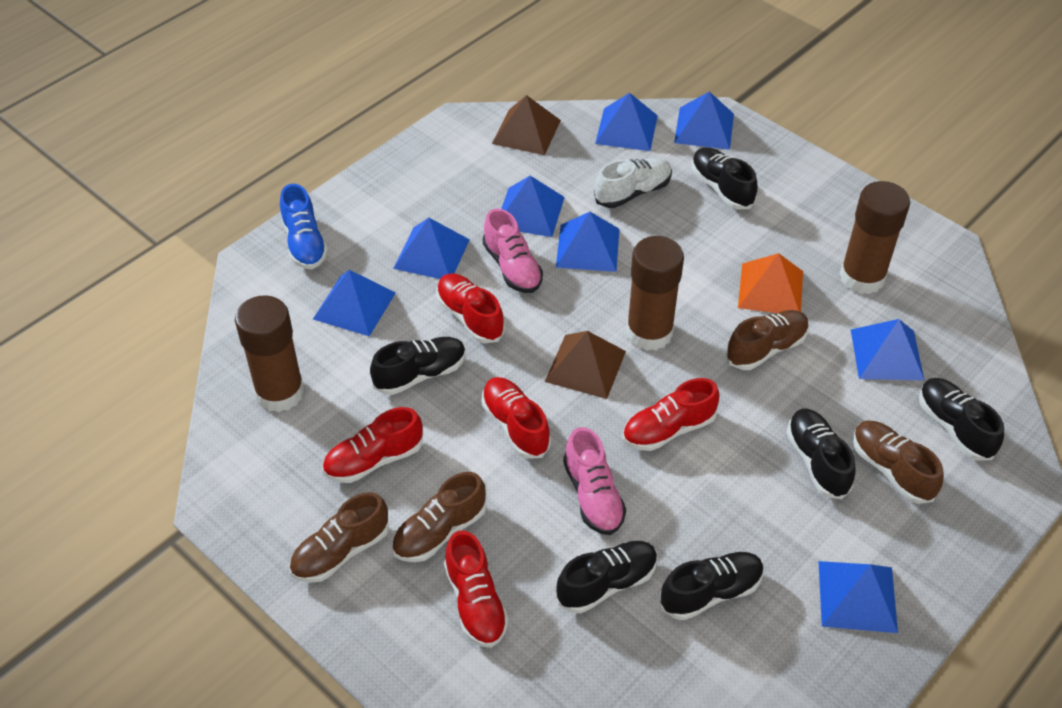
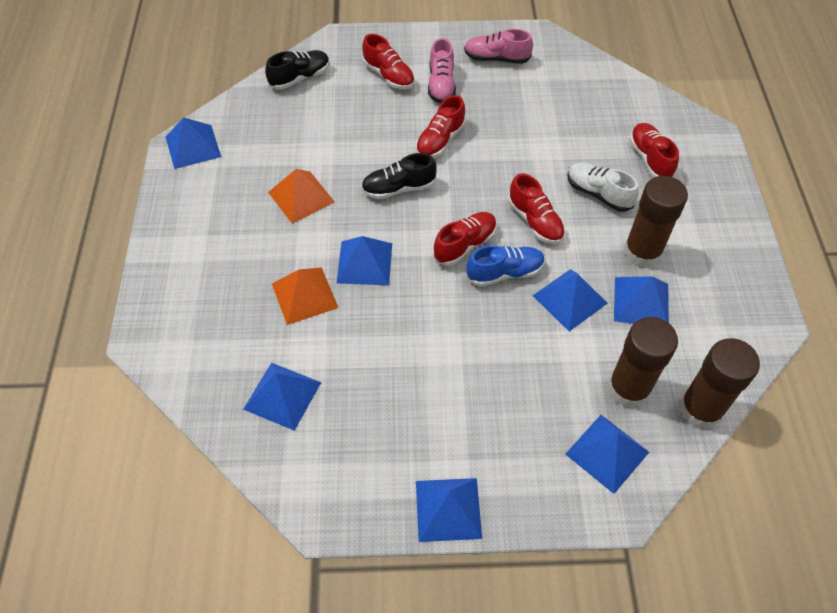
black shoe: [370,337,466,395] [556,541,658,613] [660,552,764,620] [691,147,758,210] [787,409,856,499] [919,378,1004,460] = 6 -> [265,50,330,90] [361,153,437,199] = 2
blue pyramid: [313,270,396,336] [393,218,470,279] [501,176,565,237] [556,212,620,272] [595,93,658,151] [674,91,734,150] [818,561,898,633] [851,319,925,381] = 8 -> [166,117,221,169] [243,363,321,431] [336,236,392,285] [416,478,482,542] [532,269,608,331] [565,415,649,494] [614,276,669,324] = 7
brown pyramid: [492,95,561,155] [545,331,626,399] = 2 -> none = 0
brown shoe: [289,492,389,583] [392,472,487,562] [726,310,809,370] [853,420,944,504] = 4 -> none = 0
orange pyramid: [738,253,803,313] = 1 -> [268,169,335,224] [272,267,339,325] = 2

